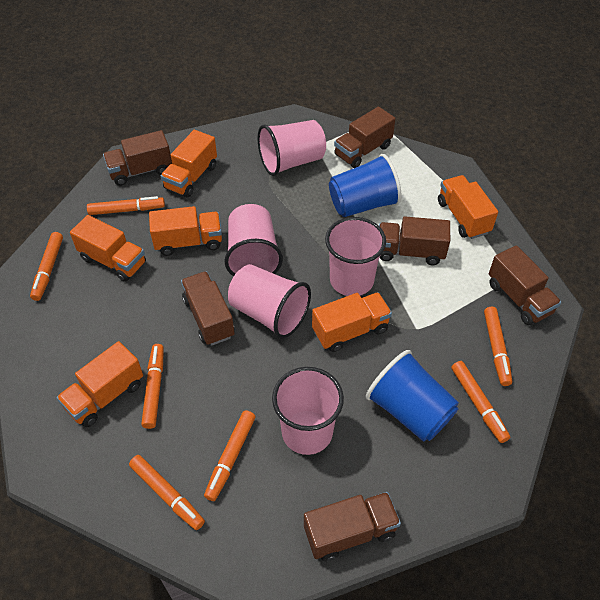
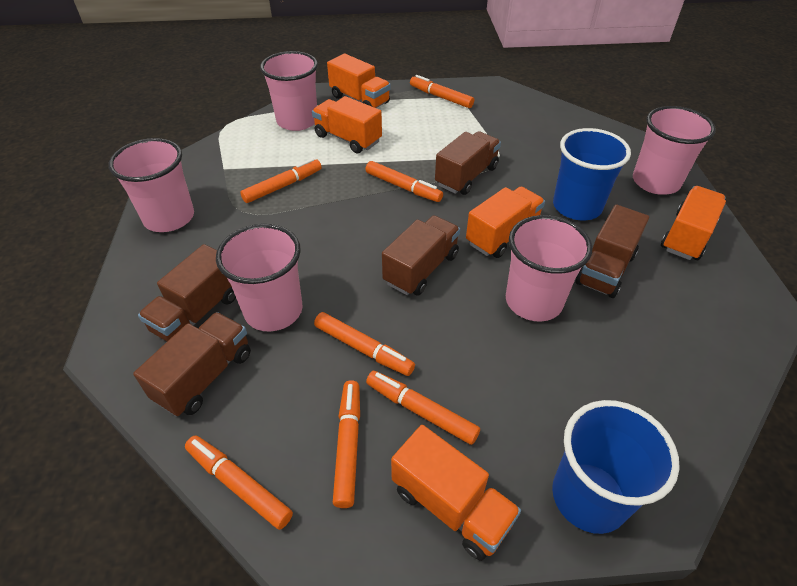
brown truck: [103,130,172,186] [181,271,235,346] [304,492,401,561] [334,106,396,168] [379,216,450,265] [489,245,561,325] = 6 -> [133,312,251,417] [138,244,236,341] [382,216,460,296] [435,131,501,195] [576,205,649,298] = 5
orange truck: [57,341,143,427] [70,215,146,282] [149,206,222,256] [161,130,217,197] [312,292,392,352] [438,175,498,239] = 6 -> [312,96,382,153] [327,53,391,108] [391,425,521,561] [466,187,545,258] [661,186,726,260] = 5

